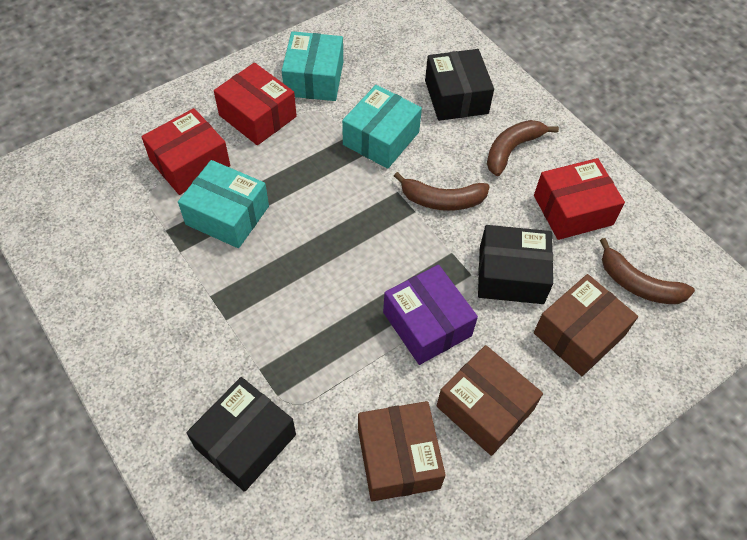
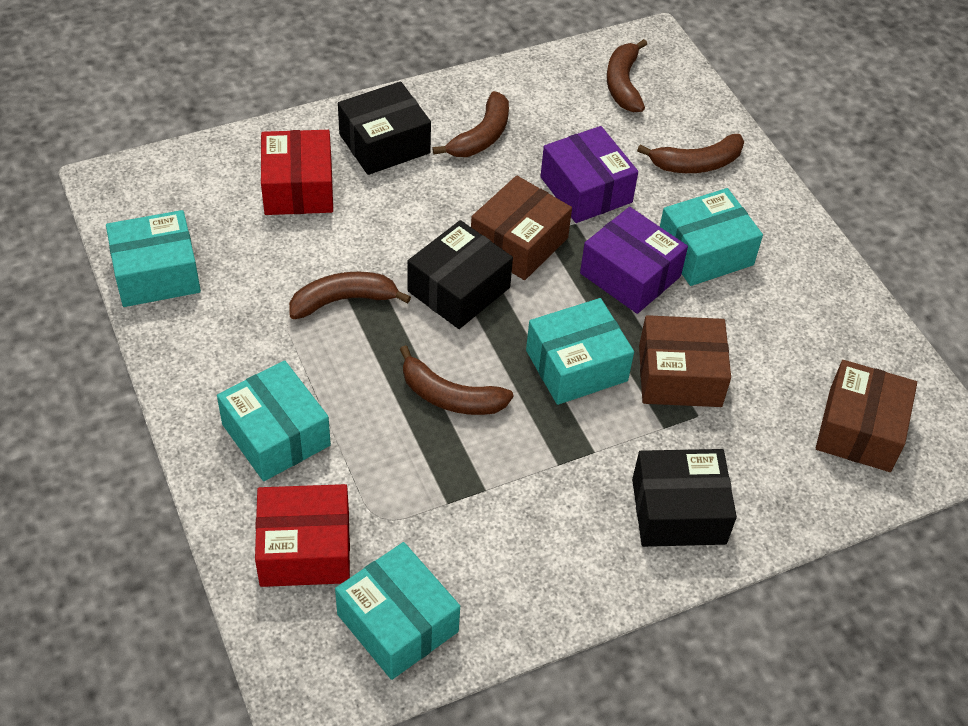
brown banana: [394,172,490,211] [487,120,559,176] [600,238,695,304] = 3 -> [289,272,411,319] [400,345,514,415] [432,91,509,157] [607,39,647,112] [637,134,744,173] = 5
purple box: [383,265,478,365] = 1 -> [540,126,638,223] [580,207,688,314] = 2
red box: [141,108,230,195] [214,63,297,145] [534,158,625,240] = 3 -> [255,484,350,587] [261,130,333,215] = 2
turquoise box: [178,160,269,248] [282,31,343,101] [342,85,422,169] = 3 -> [106,210,201,307] [217,360,331,481] [335,542,460,680] [526,298,634,405] [660,188,763,286] = 5

